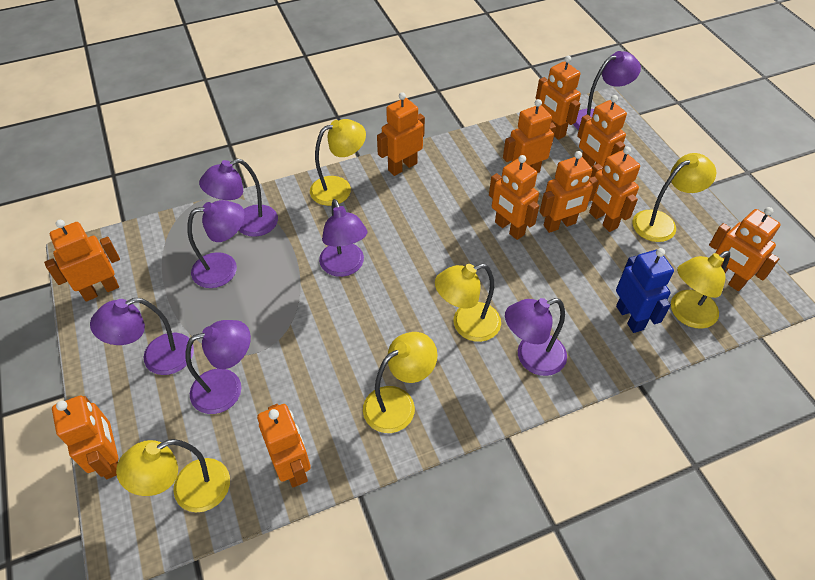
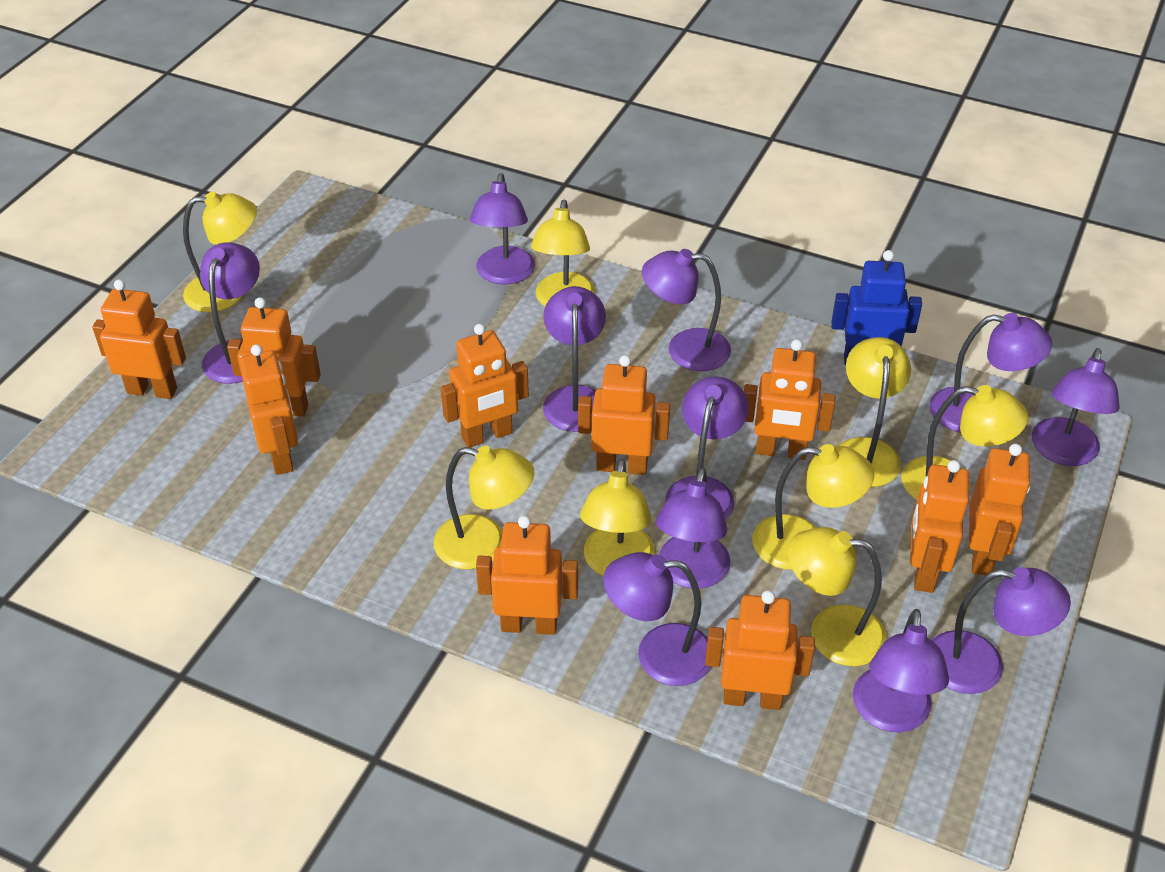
orange robot: [44,220,120,302] [52,395,118,479] [257,404,311,487] [377,92,425,176] [489,155,539,240] [503,99,556,173] [536,56,581,140] [540,151,599,233] [577,95,627,167] [589,147,640,232] [709,207,781,291] = 11 -> [92,279,186,399] [227,297,321,417] [240,344,298,475] [440,324,529,448] [476,515,578,635] [578,355,670,475] [705,590,815,710] [744,339,836,460] [910,460,969,593] [969,444,1031,575] = 10
purple lamp: [90,298,194,375] [185,320,251,414] [187,200,245,288] [199,159,278,237] [319,199,368,277] [505,298,567,376] [573,51,641,130] = 7 -> [200,242,260,384] [470,173,535,285] [543,286,606,432] [603,552,712,686] [642,249,731,371] [656,468,730,589] [665,376,749,520] [853,609,949,732] [930,313,1052,433] [932,567,1071,694] [1032,348,1120,466] = 11
yellow lamp: [116,439,230,513] [310,119,366,206] [363,332,438,433] [435,264,501,342] [633,153,716,242] [671,251,730,329] = 6 -> [183,191,257,312] [434,446,534,570] [531,199,595,306] [580,459,655,576] [752,444,874,570] [788,527,886,666] [839,337,911,487] [901,385,1028,500] = 8

